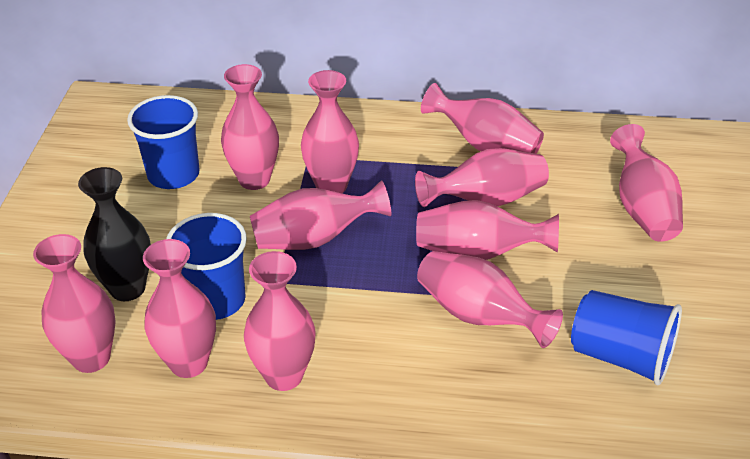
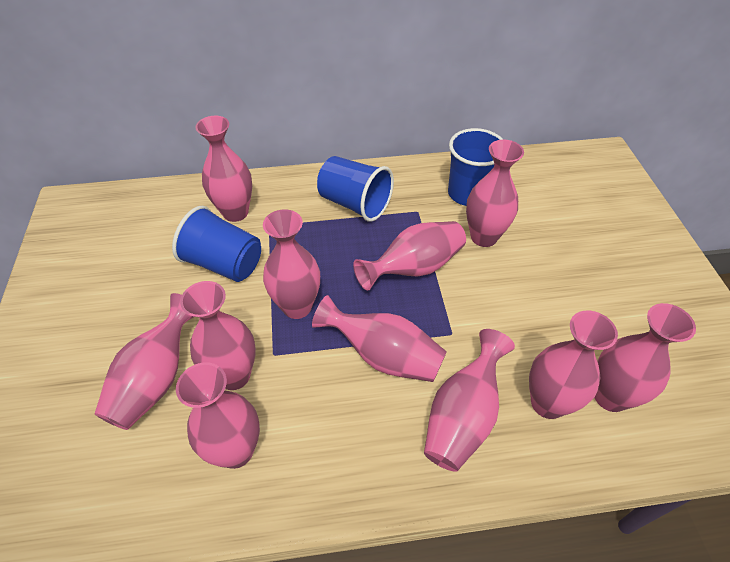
black vase: [78,167,151,301] = 1 -> none = 0

